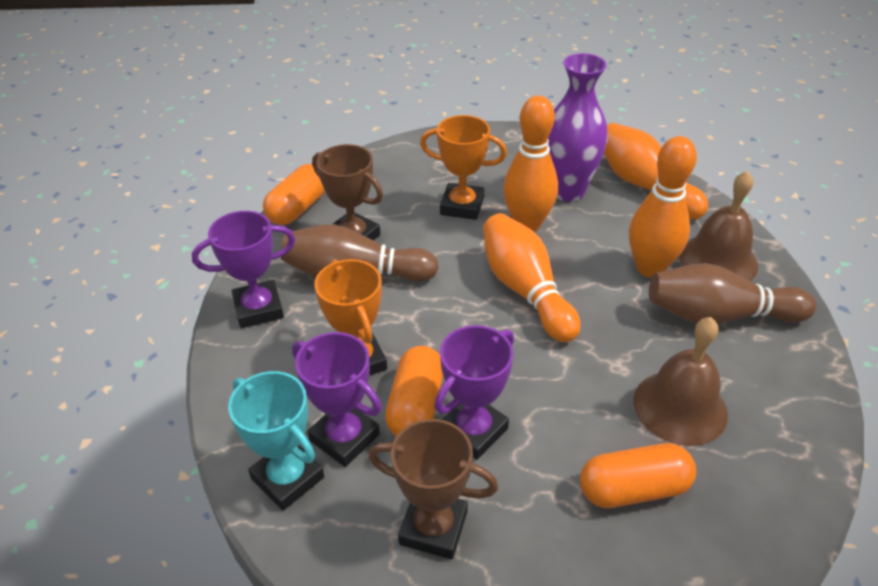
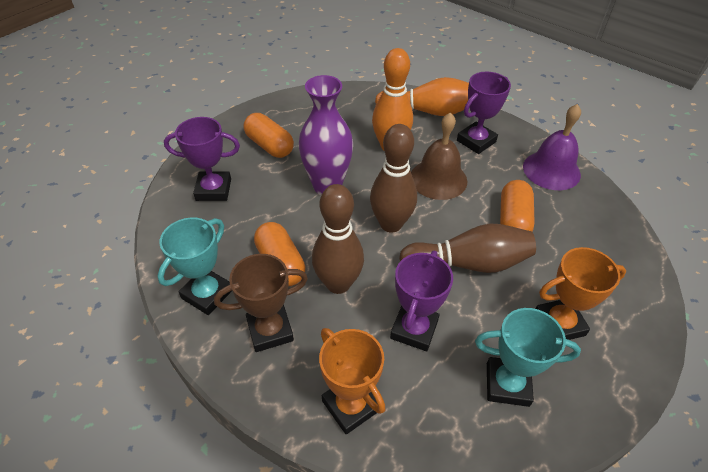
brown bell: [634,317,728,446] [679,171,758,281] = 2 -> [411,113,467,200] = 1
brown bowling pin: [281,224,439,282] [649,263,816,324] = 2 -> [312,184,364,294] [370,124,417,233] [399,223,536,273] = 3
brown trophy: [312,144,383,241] [369,419,498,559] = 2 -> [214,254,308,352] = 1
orange bowling pin: [483,213,581,342] [503,96,558,232] [604,123,708,219] [629,136,697,278] = 4 -> [372,48,413,150] [375,77,469,116] = 2
purple bell: none = 0 -> [523,104,581,190] = 1
turquoise trophy: [228,371,324,510] = 1 -> [157,218,232,315] [475,308,581,407] = 2

